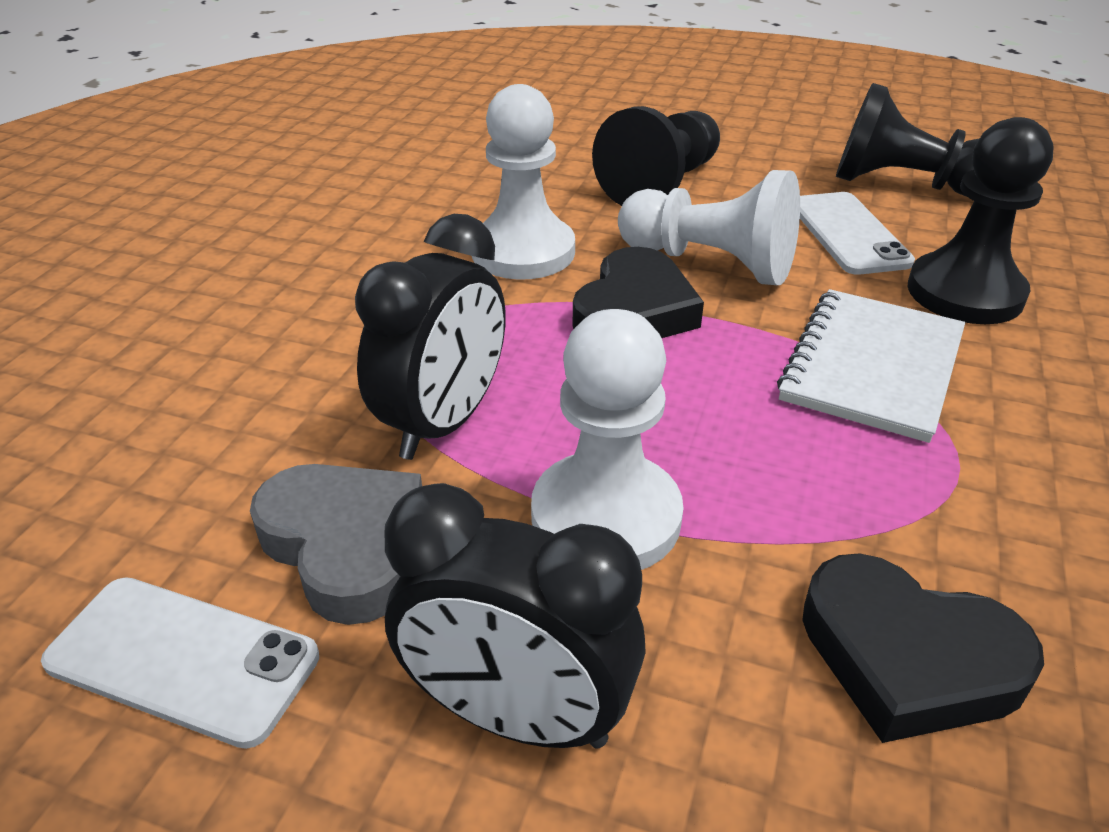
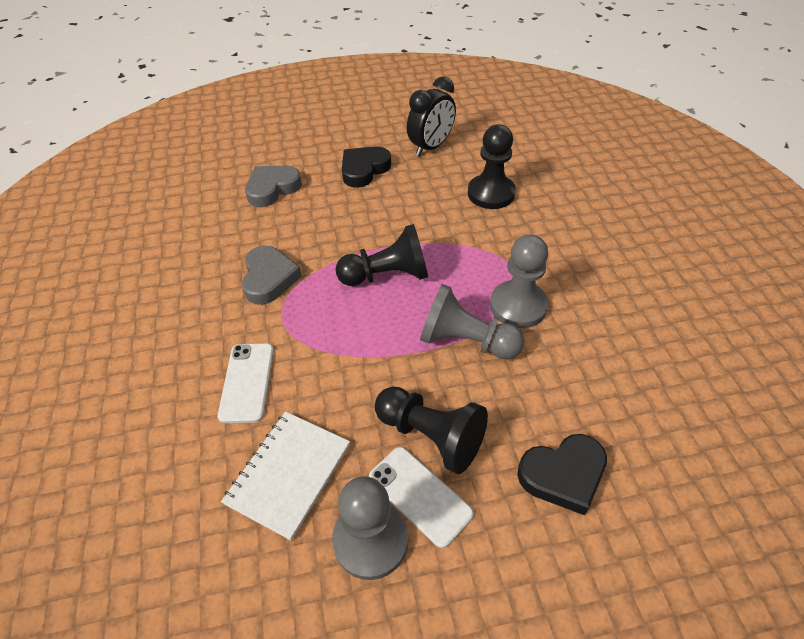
black clock: [355,214,506,460] [385,483,646,749] = 2 -> [407,76,456,156] = 1
grey heart: [250,464,422,625] = 1 -> [242,246,302,305] [245,166,302,207] = 2
grey pawn: none = 0 -> [332,476,408,580] [420,284,524,359] [490,235,548,328] = 3
white pawn: [472,84,575,280] [531,309,684,570] [618,170,800,285] = 3 -> none = 0

